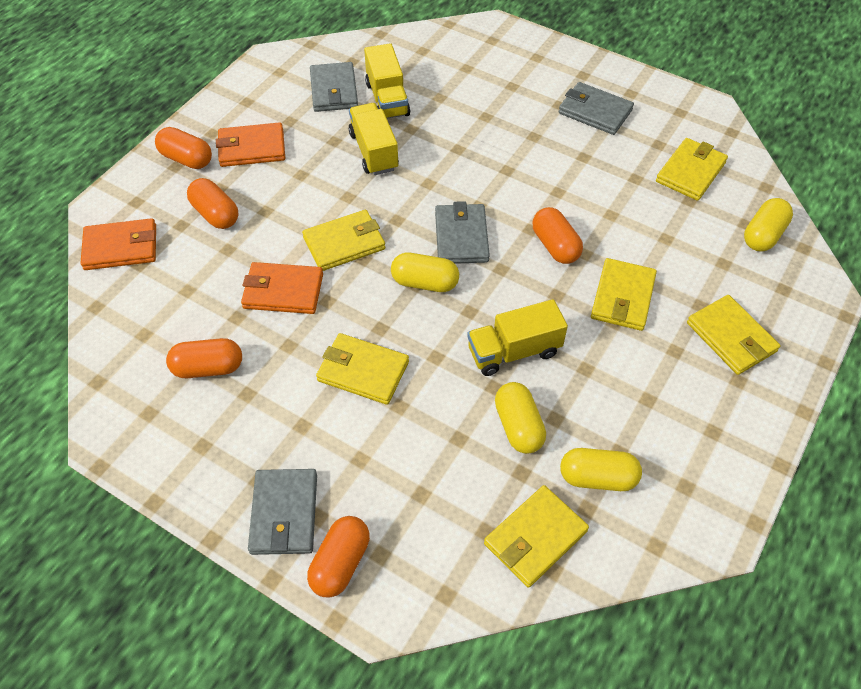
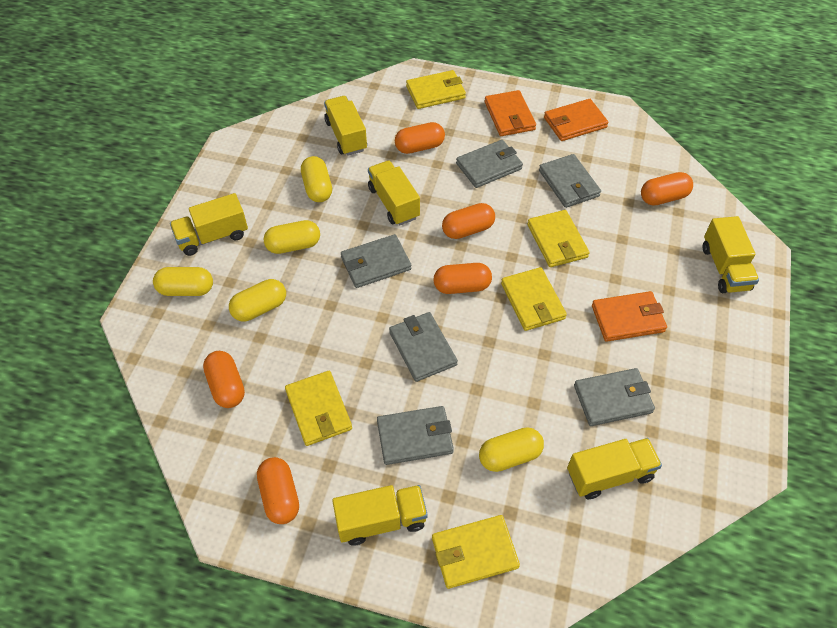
grey wallet: [248,469,317,555] [310,62,358,112] [435,201,490,264] [558,82,634,135] = 4 -> [341,234,412,288] [377,406,454,465] [389,312,458,382] [456,140,523,188] [539,154,601,208] [574,368,655,426] = 6
orange capsule: [155,127,212,169] [166,338,242,378] [187,178,239,229] [307,516,370,598] [532,207,583,264] = 5 -> [203,351,245,408] [257,457,299,524] [395,122,445,154] [434,263,492,294] [442,203,495,239] [641,172,693,205] = 6
yellow capsule: [391,253,459,292] [495,382,546,454] [560,448,642,491] [744,198,793,252] = 4 -> [153,267,213,296] [229,279,286,322] [264,220,320,254] [301,156,332,202] [479,427,544,472] = 5
yellow truck: [349,103,399,175] [364,43,410,119] [467,299,568,376] = 3 -> [170,193,248,256] [324,96,367,156] [332,485,428,545] [368,160,420,225] [567,438,662,499] [703,216,759,293] = 6
yellow wallet: [302,210,385,271] [316,333,409,405] [484,485,589,588] [591,258,657,331] [656,138,728,201] [687,295,780,375] = 6 -> [285,371,352,446] [406,70,466,109] [432,515,520,589] [501,267,567,331] [527,210,590,267] = 5

